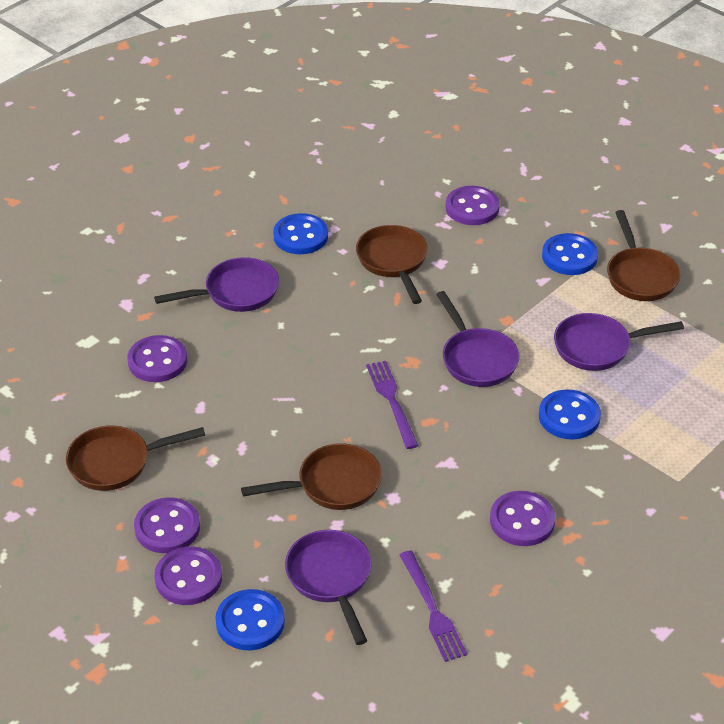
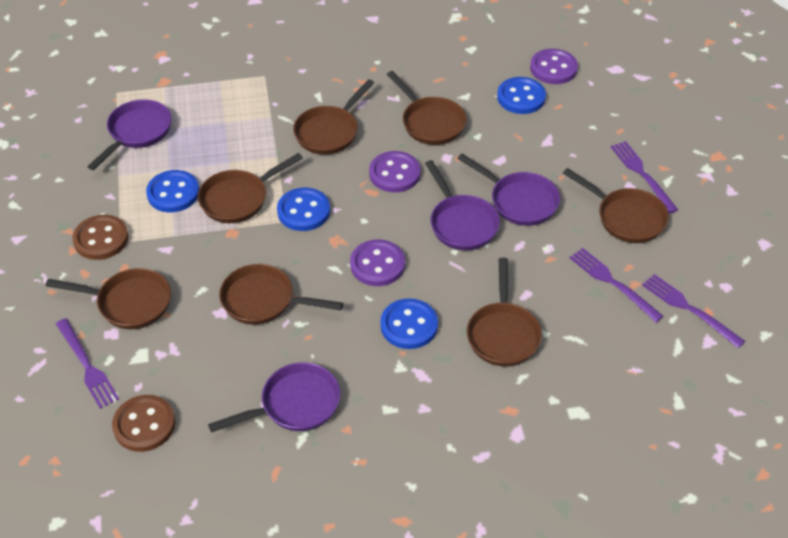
brown button: none = 0 -> [72,215,129,260] [112,395,175,452] = 2
brown pan: [66,425,205,491] [241,443,382,510] [356,225,428,304] [607,210,680,301] = 4 -> [45,268,171,329] [198,153,303,223] [219,264,343,325] [293,79,374,155] [387,71,467,145] [467,258,542,367] [563,168,669,243] = 7
purple button: [127,335,187,382] [134,498,200,553] [154,547,222,605] [446,186,500,225] [490,491,556,546] = 5 -> [350,239,405,286] [369,151,421,192] [530,49,578,84] = 3
purple fork: [366,361,419,449] [400,550,467,662] = 2 -> [56,318,119,409] [570,248,664,322] [611,141,678,214] [642,274,745,348] = 4

